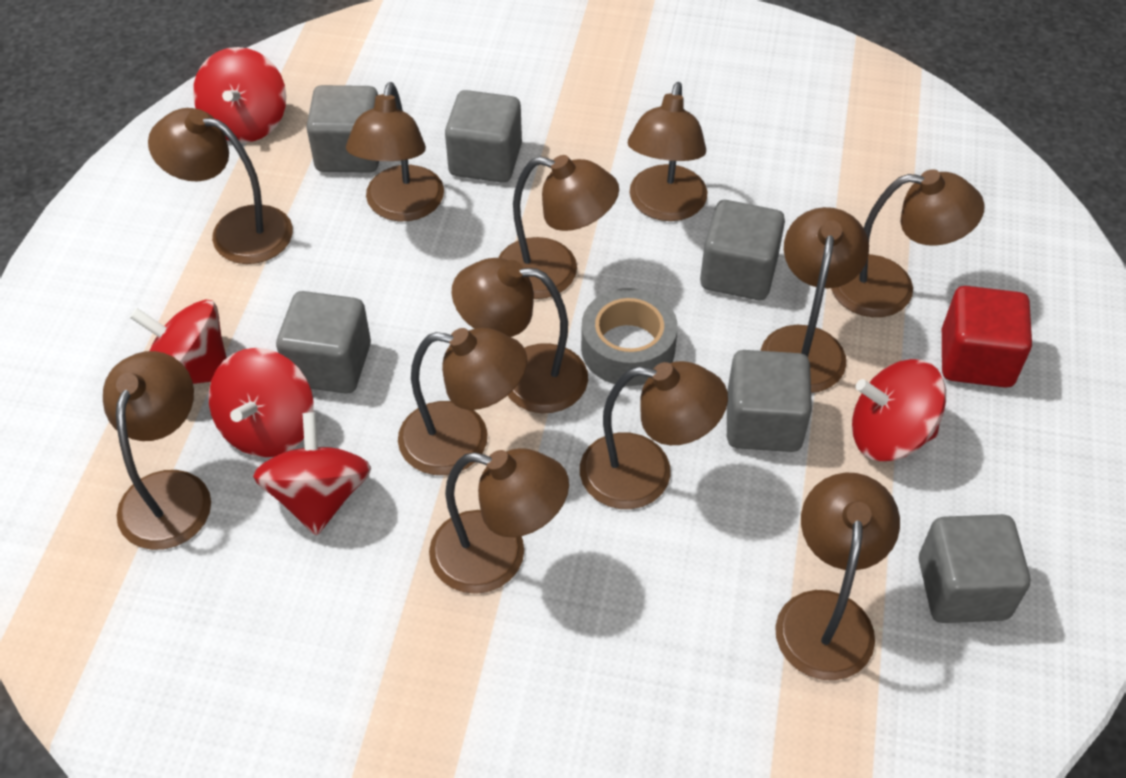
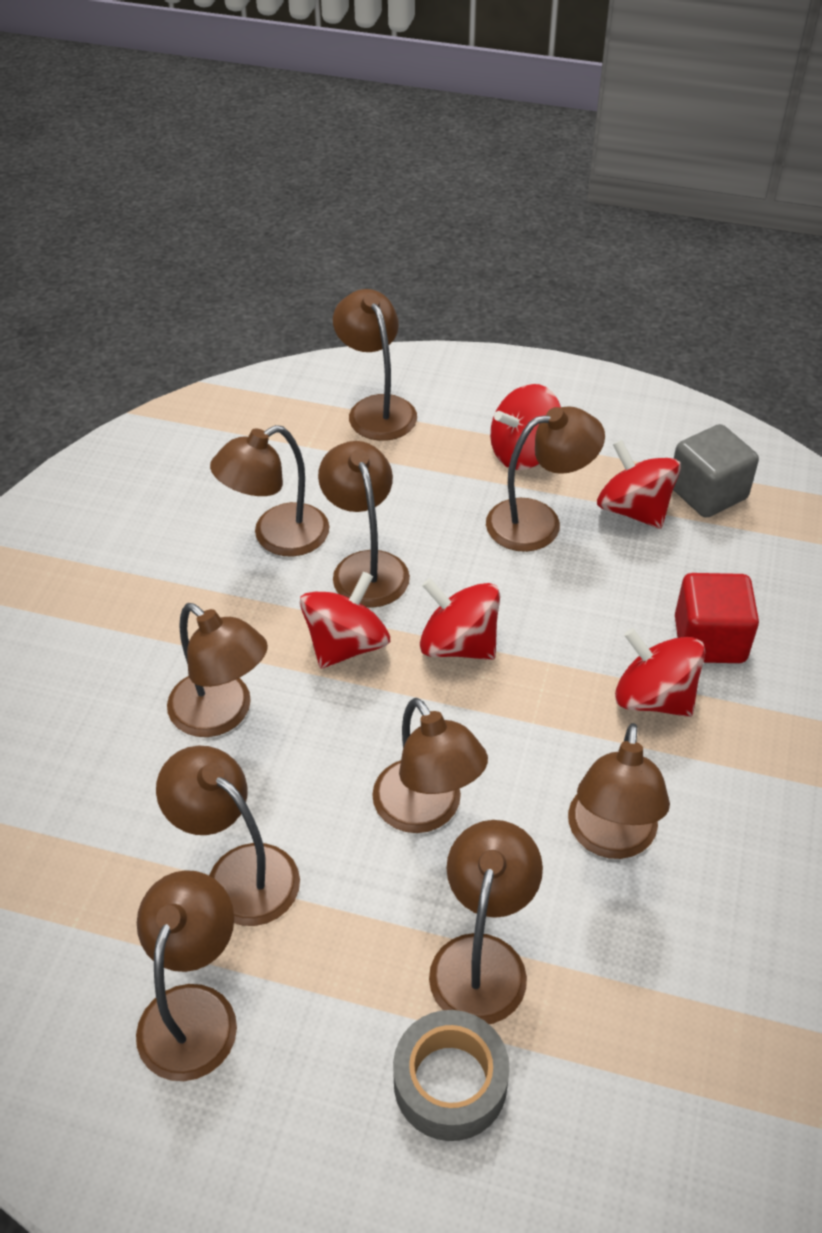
brown lamp: [103,351,211,550] [148,108,293,264] [346,82,444,221] [398,328,527,475] [429,448,569,594] [452,258,588,413] [498,155,619,299] [580,361,728,509] [627,82,708,221] [760,207,869,393] [775,473,900,680] [831,169,985,317] = 12 -> [136,870,237,1081] [156,746,300,926] [167,603,268,737] [210,425,329,556] [318,441,410,608] [333,289,417,441] [372,698,488,833] [429,820,543,1024] [486,406,605,552] [568,723,670,859] = 10
grey cube: [276,291,371,394] [306,85,379,173] [445,90,522,183] [700,200,785,300] [727,350,812,452] [919,514,1030,623] = 6 -> [673,424,759,518] = 1

